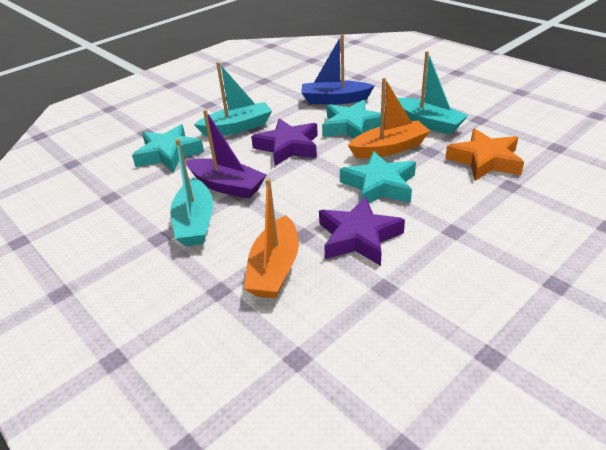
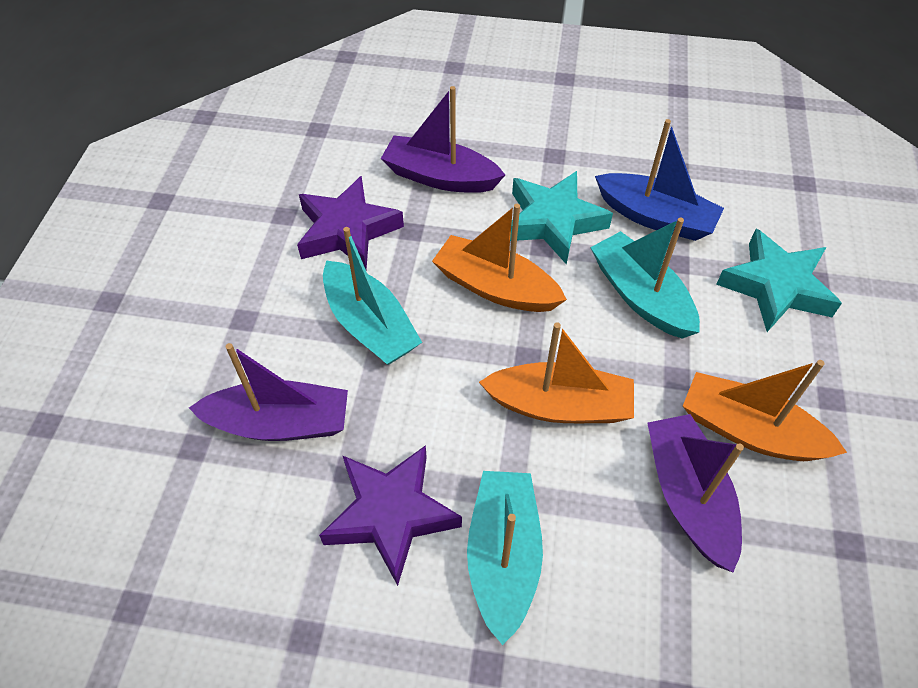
orange boat: [244,178,299,298] [348,78,430,158] = 2 -> [432,204,567,312] [479,322,634,423] [683,360,847,461] = 3
orange star: [445,128,524,181] = 1 -> none = 0
purple boat: [186,110,266,199] = 1 -> [189,343,348,441] [381,86,505,193] [647,414,744,572] = 3
turquoise star: [132,124,204,172] [322,100,385,139] [340,151,416,203] = 3 -> [510,171,613,265] [716,229,842,332] = 2

